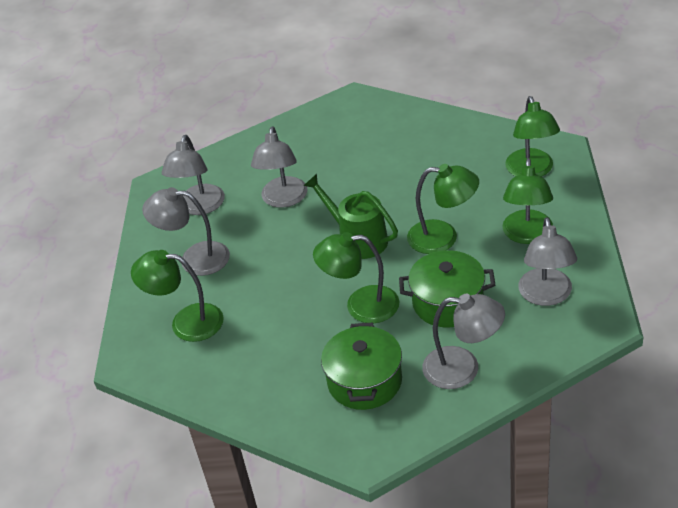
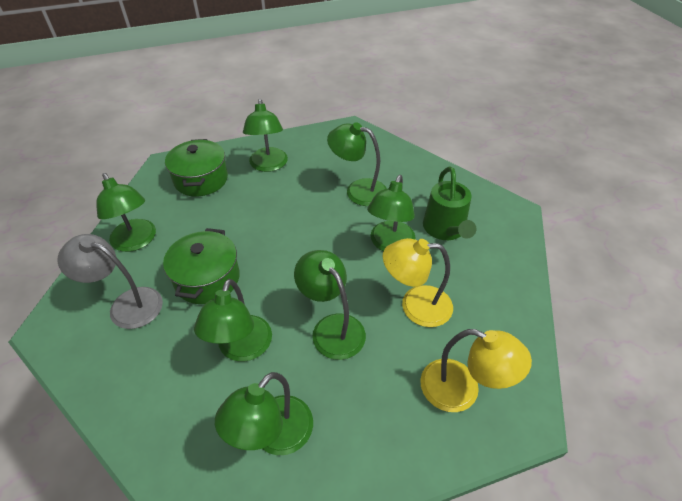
green lamp: [131,250,224,342] [313,232,400,323] [407,164,479,254] [502,158,553,244] [505,96,560,177] = 5 -> [96,173,156,252] [194,279,272,361] [215,372,313,455] [243,99,288,172] [294,250,366,360] [327,122,387,206] [367,175,416,251] = 7
grey lamp: [142,187,230,276] [162,135,225,215] [251,126,307,208] [422,294,505,389] [518,217,577,306] = 5 -> [57,234,163,329] = 1
yellow lamp: none = 0 -> [383,238,453,327] [420,329,532,412] = 2

